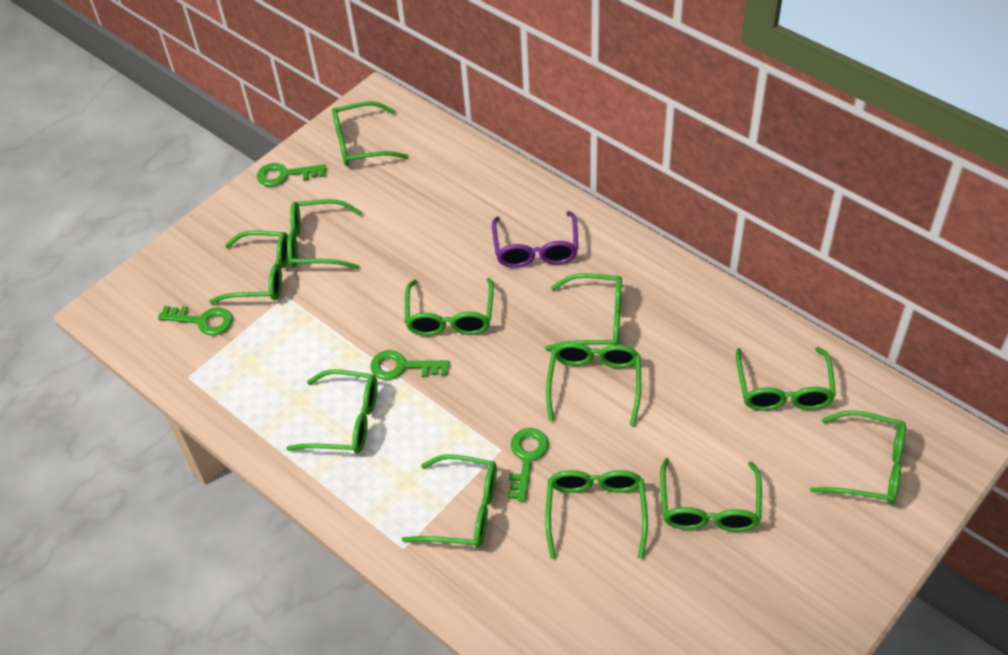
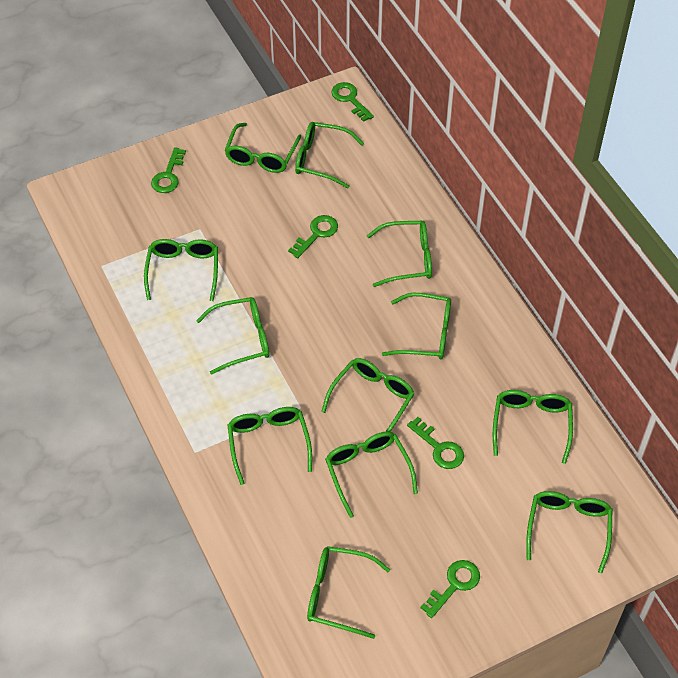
green key: [158,306,233,336] [257,163,326,187] [370,350,450,380] [508,428,549,502] = 4 -> [151,147,186,193] [288,215,338,258] [332,82,374,122] [407,417,464,469] [421,560,480,618] = 5
purple glasses: [492,211,578,268] = 1 -> none = 0

